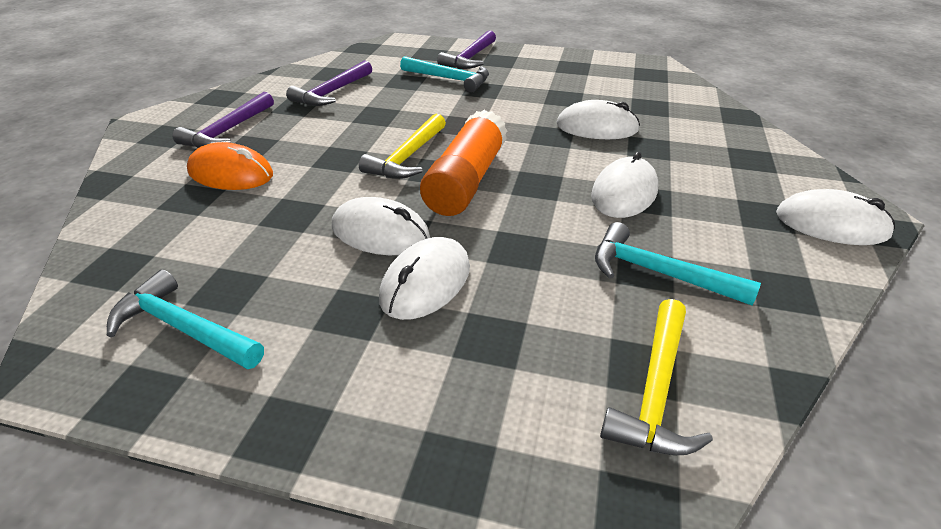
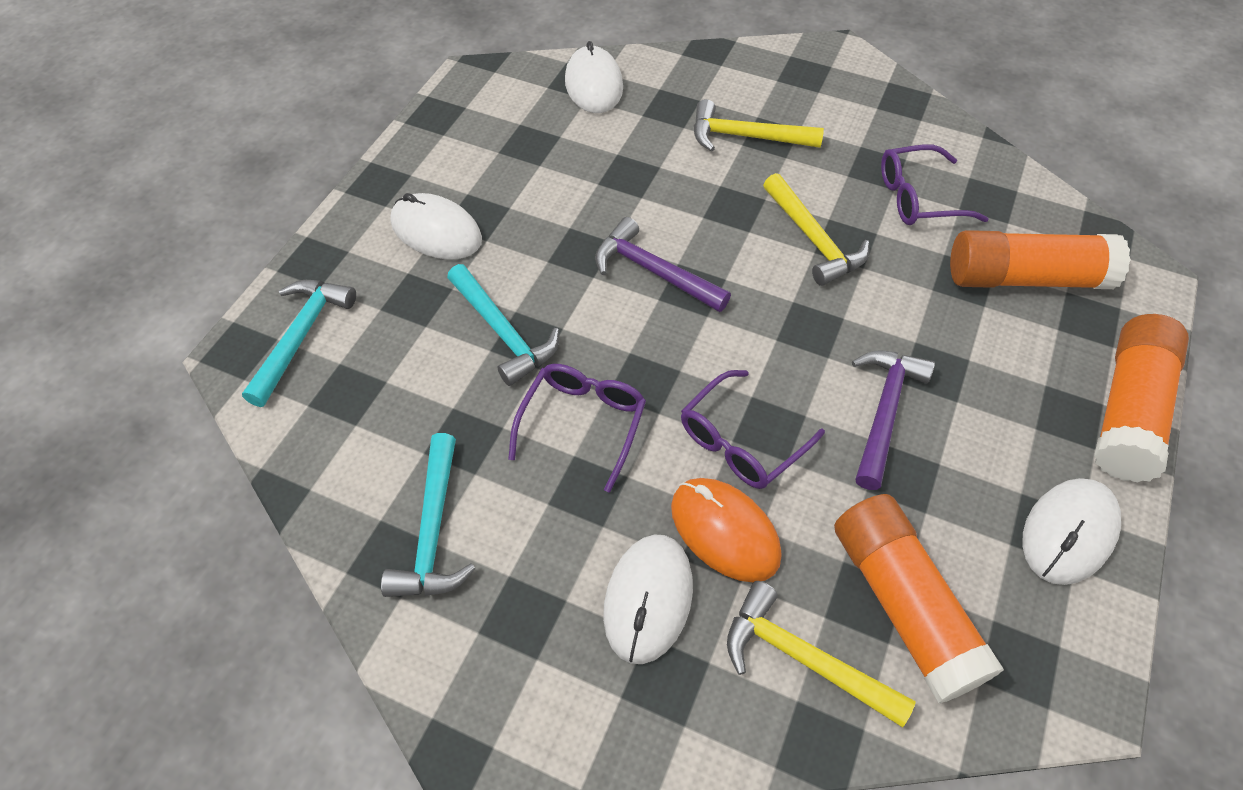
orange glue stick: [420,110,507,216] = 1 -> [834,494,1004,704] [950,230,1131,289] [1094,314,1189,483] = 3
purple glasses: none = 0 -> [508,364,646,492] [681,370,825,489] [881,144,988,225] = 3
purple hammer: [172,92,274,148] [286,60,372,106] [437,31,496,69] = 3 -> [595,217,731,312] [852,350,935,490] = 2
white mouse: [332,197,430,255] [379,237,470,320] [556,100,640,139] [591,152,658,218] [776,189,895,245] = 5 -> [390,193,482,260] [565,41,623,113] [603,534,693,664] [1022,478,1121,585] = 4
yellow hammer: [359,114,446,179] [600,299,713,455] = 2 -> [694,99,824,152] [727,581,916,727] [763,173,869,286] = 3

